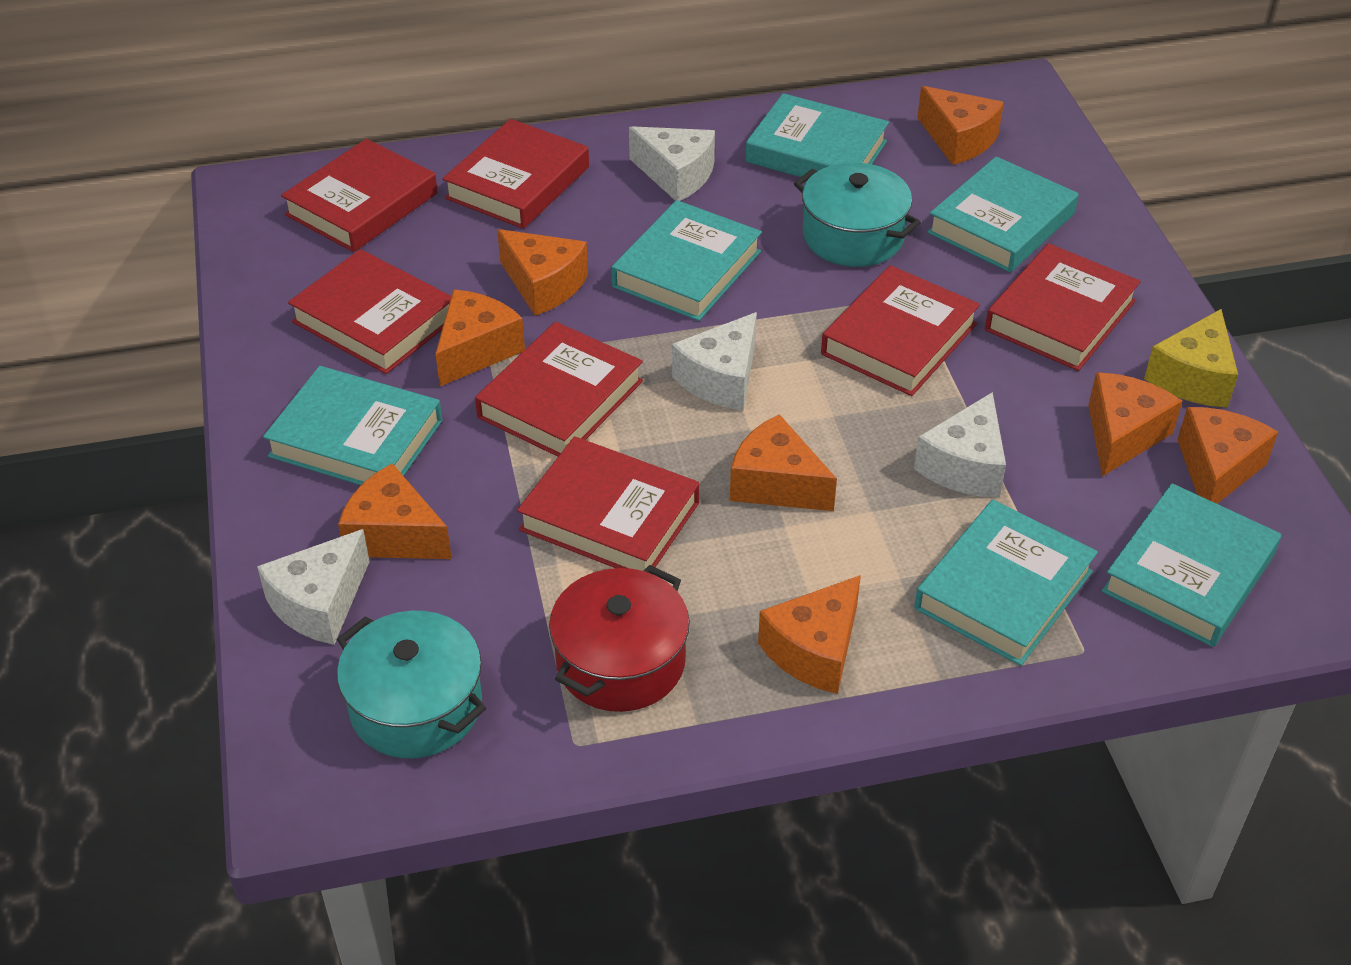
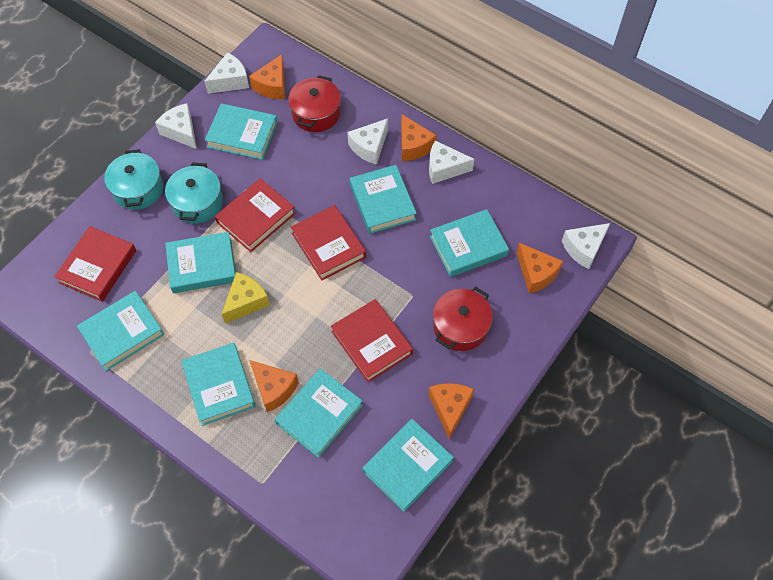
orange cheese: [338,463,452,559] [435,289,525,386] [497,229,588,316] [730,414,837,511] [758,575,861,694] [917,86,1004,165] [1088,372,1182,476] [1178,407,1278,504] = 8 -> [249,54,285,99] [249,360,299,412] [401,114,437,161] [428,383,474,439] [517,243,563,293] = 5
red book: [281,139,438,252] [288,249,451,374] [443,119,589,229] [475,322,643,457] [517,436,700,574] [821,265,980,396] [985,243,1141,371] = 7 -> [54,226,136,302] [215,178,296,252] [291,205,366,280] [331,299,413,382] = 4
red pot: [549,565,690,712] = 1 -> [288,75,341,132] [433,286,493,351] = 2
turquoise book: [263,366,442,485] [611,200,762,321] [746,93,889,177] [914,500,1098,666] [927,156,1079,272] [1102,483,1281,647] = 6 -> [77,291,165,371] [165,232,236,293] [181,343,256,426] [205,103,278,160] [275,369,363,458] [350,165,417,234] [362,419,454,512] [430,209,509,277] = 8
white cheese: [257,529,370,645] [629,126,715,201] [672,312,757,410] [914,392,1006,498] = 4 -> [155,103,197,149] [204,52,249,94] [347,118,388,165] [429,141,474,184] [562,223,610,269] = 5

